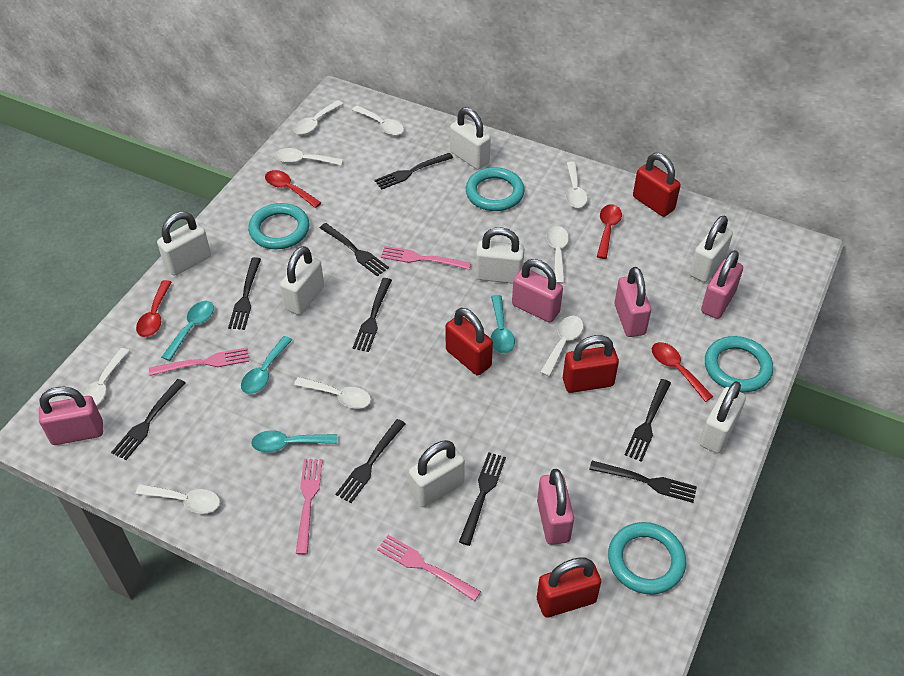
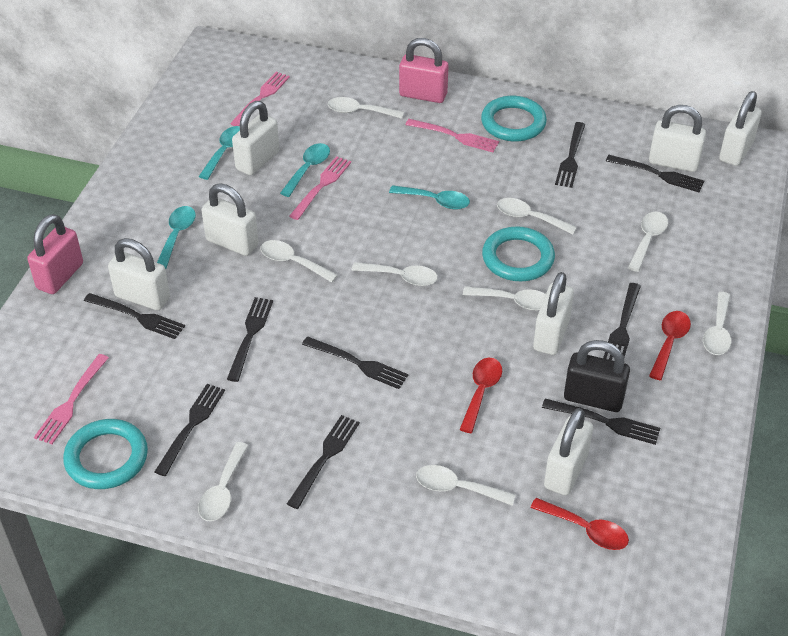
black padlock: none = 0 -> [564,340,630,412] = 1
pink padlock: [39,387,103,445] [512,259,563,322] [537,469,574,545] [614,267,651,337] [701,250,743,319] = 5 -> [27,214,83,294] [399,38,448,103] = 2
red padlock: [446,308,493,376] [537,557,601,617] [563,335,619,393] [633,153,681,217] = 4 -> none = 0
red spoon: [136,280,172,337] [265,170,321,208] [597,204,622,259] [652,342,713,402] = 4 -> [459,358,502,433] [530,498,629,550] [649,311,691,380] = 3
turquoise ring: [248,203,309,249] [466,167,525,211] [608,522,686,594] [705,336,773,392] = 4 -> [63,419,148,489] [481,96,547,142] [482,226,555,281] = 3

